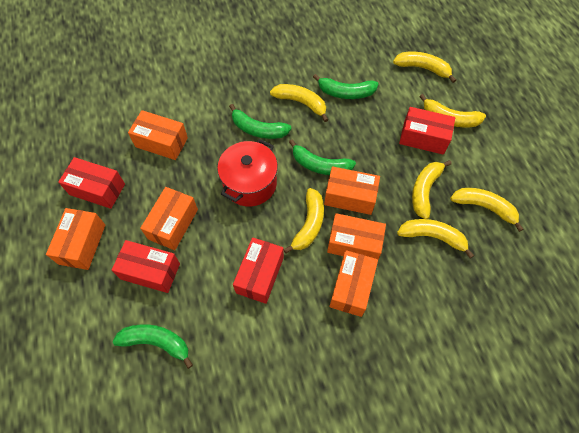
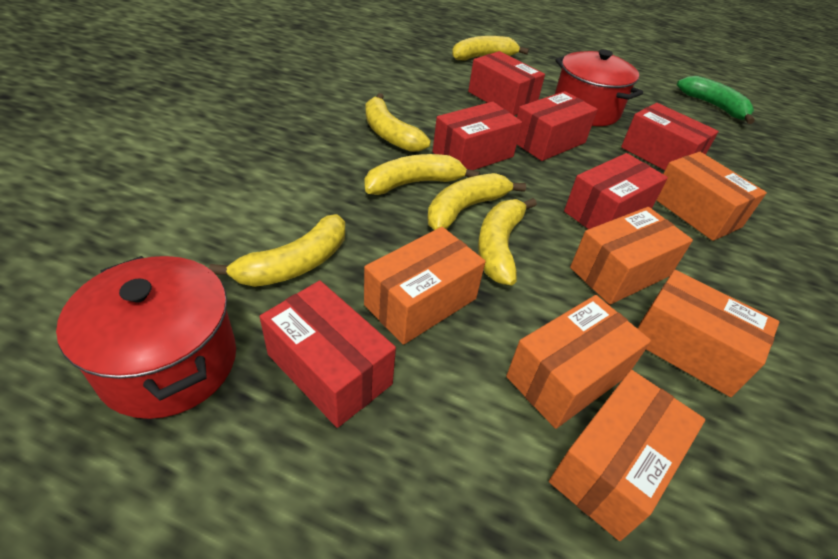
green banana: [113,324,193,369] [229,104,292,139] [289,139,356,175] [313,74,379,99] = 4 -> [677,76,754,124] = 1
red box: [58,157,125,209] [112,240,180,293] [233,237,284,304] [399,107,455,155] = 4 -> [260,280,396,428] [433,102,522,170] [468,51,545,116] [517,91,598,161] [564,153,668,229] [621,103,719,170] = 6
red pot: [217,139,278,207] = 1 -> [56,256,236,419] [554,49,643,126] = 2
yellow banana: [270,84,328,122] [283,188,324,254] [393,52,456,83] [397,219,474,259] [412,160,452,219] [419,94,486,127] [450,188,524,232] = 7 -> [209,214,345,287] [364,154,480,195] [365,93,431,152] [427,173,526,230] [452,36,529,61] [478,198,537,286] = 6

